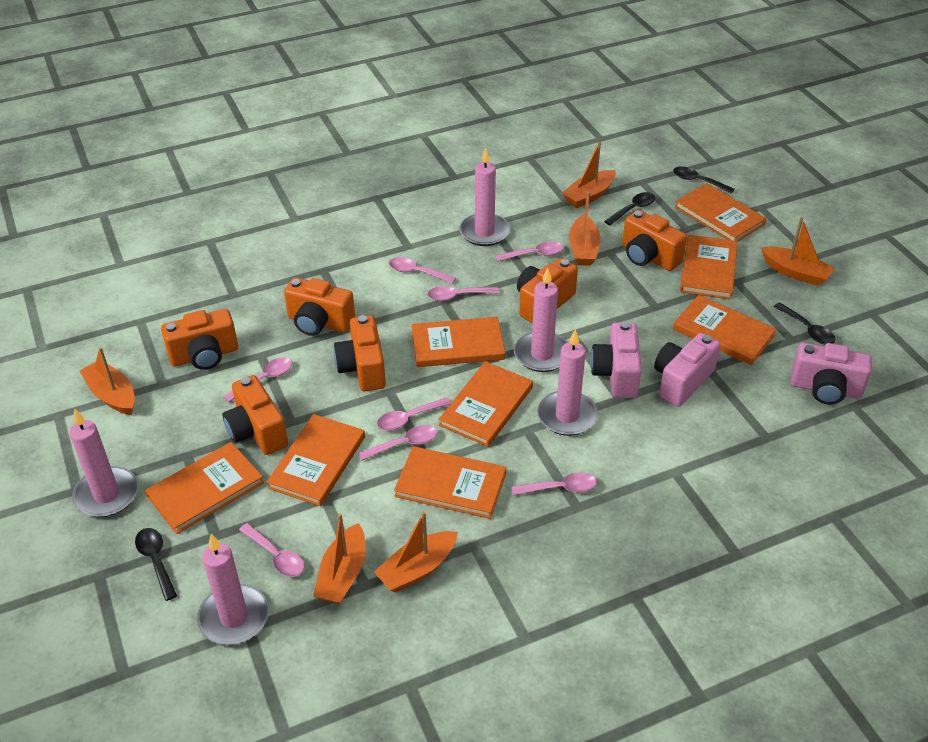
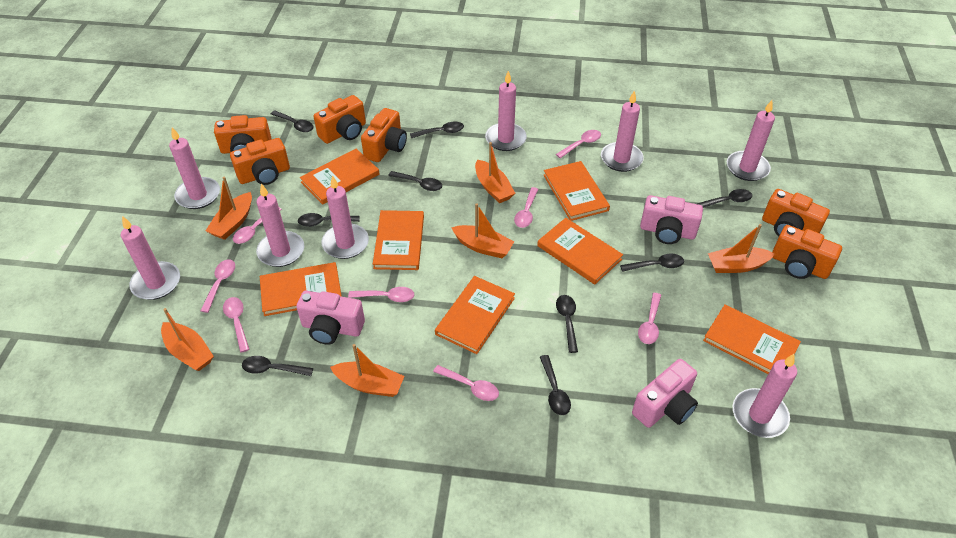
black spoon: [135,528,177,601] [604,192,656,225] [673,166,734,194] [774,303,835,344] = 4 -> [242,356,313,376] [271,110,314,132] [298,213,359,227] [388,171,442,191] [410,121,464,138] [540,355,571,415] [556,295,578,353] [620,254,684,272] [697,189,752,208] = 9
orange book: [145,442,264,534] [267,414,365,506] [394,446,506,519] [412,317,505,367] [439,361,533,447] [673,295,777,365] [675,183,766,241] [680,235,738,300] = 8 -> [260,262,342,316] [300,149,380,205] [373,210,424,270] [435,276,515,354] [537,218,623,284] [543,161,610,221] [703,304,801,374] = 7
pink candle: [69,409,138,517] [197,534,269,645] [459,148,510,246] [514,268,568,372] [537,329,598,436] = 5 -> [121,216,180,300] [169,127,220,209] [256,183,304,267] [322,175,369,259] [485,71,527,151] [601,90,644,172] [727,100,775,181] [733,354,797,438] = 8

